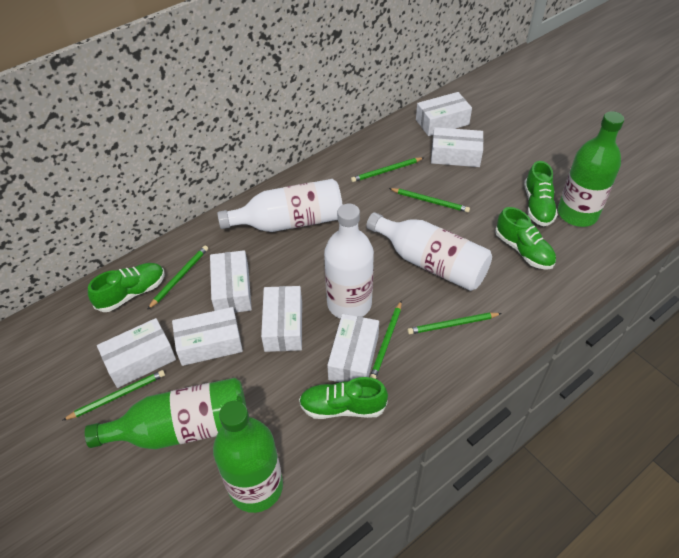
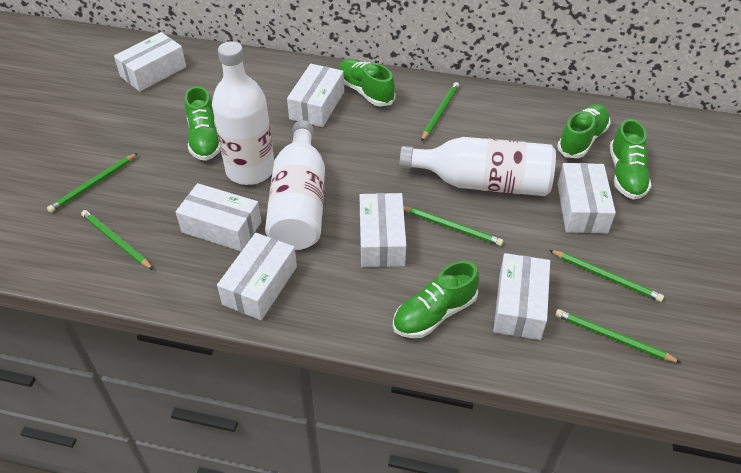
green bottle: [85,378,246,449] [213,401,283,513] [558,111,624,227] = 3 -> none = 0
green shoe: [88,263,165,312] [299,377,388,419] [495,207,556,270] [524,161,558,226] = 4 -> [185,86,221,161] [338,59,395,107] [393,261,479,338] [557,104,611,158] [610,119,652,200] = 5

